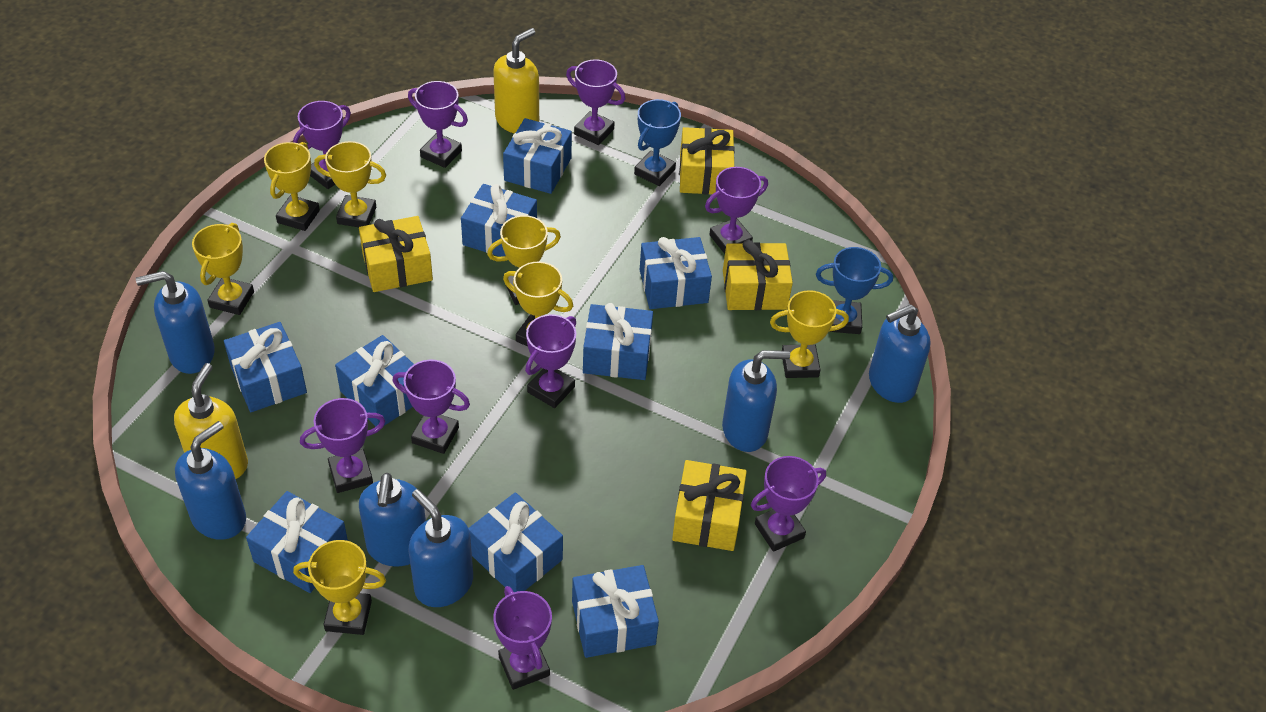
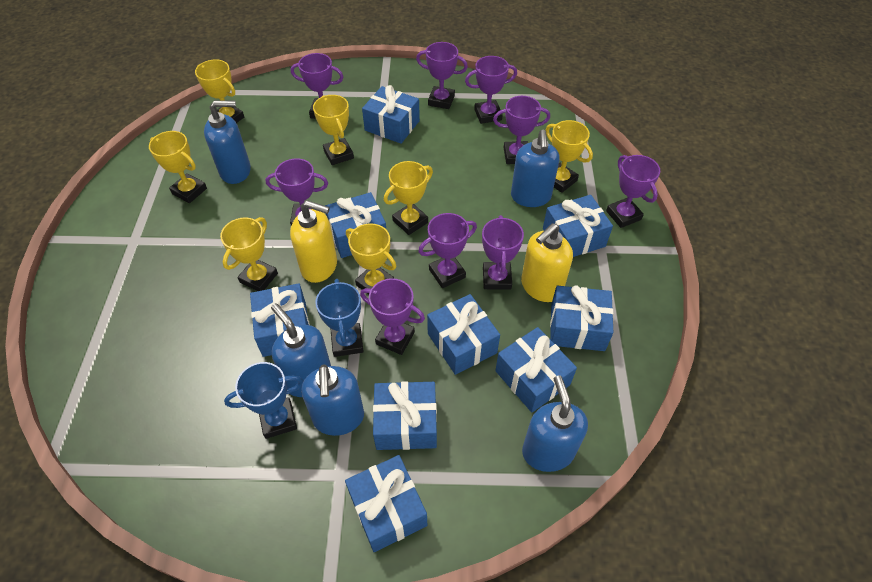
blue soap dispenser: [136,271,215,374] [175,421,246,540] [359,473,426,567] [408,489,473,607] [722,350,790,452] [869,304,931,403] = 6 -> [204,100,251,184] [271,303,331,397] [301,364,364,436] [511,130,560,207] [522,375,588,472] = 5
yellow gift: [359,216,433,292] [672,460,747,551] [679,127,735,195] [723,240,793,310] = 4 -> none = 0

